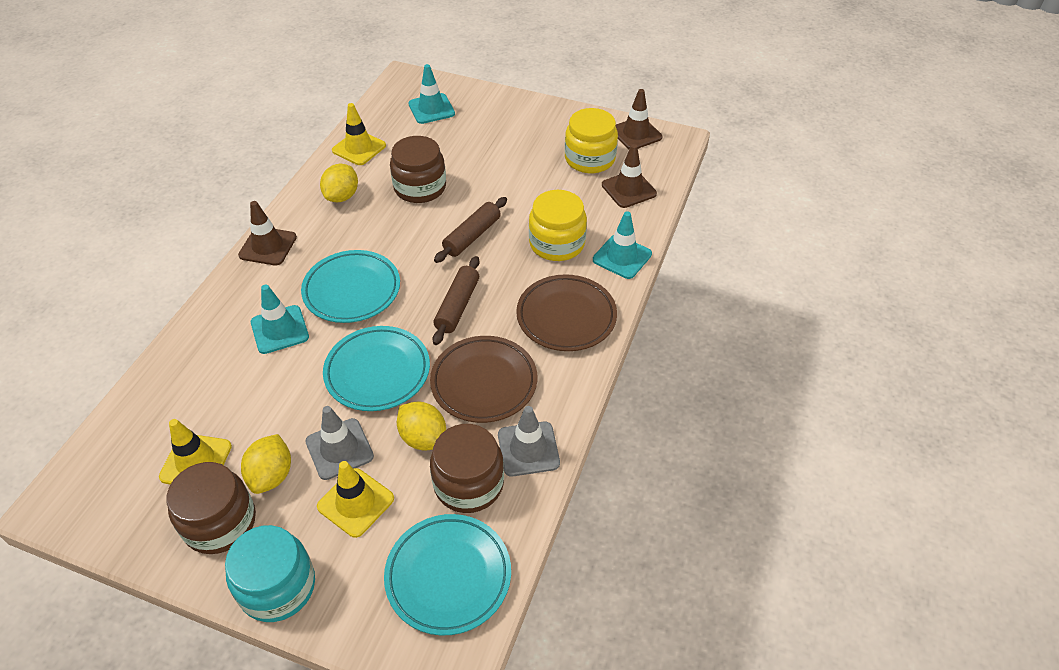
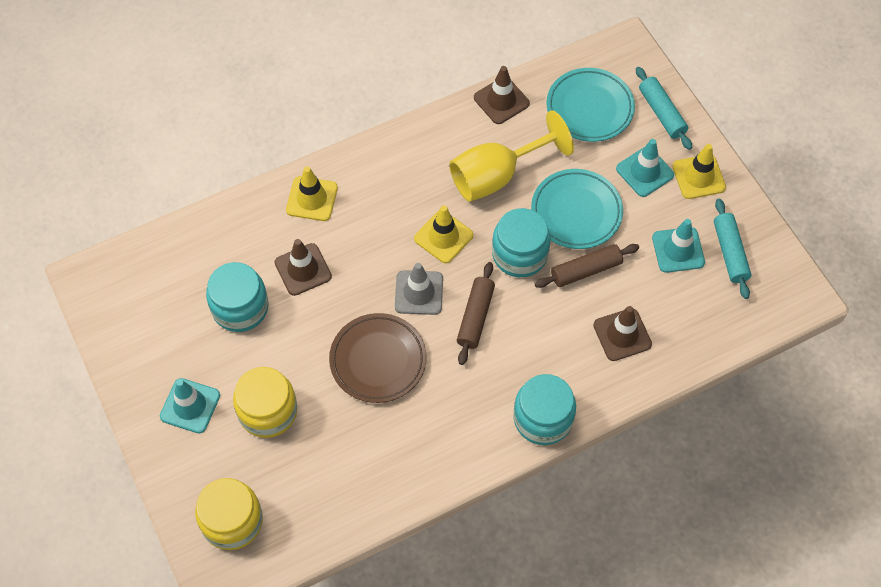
brown jar: [167,462,256,554] [390,136,446,203] [430,424,504,513] = 3 -> none = 0
brown plate: [430,336,537,423] [516,274,617,351] = 2 -> [329,313,427,403] = 1
grey traffic cone: [305,406,374,480] [498,406,560,476] = 2 -> [395,263,443,315] = 1
turquoise jar: [225,525,315,622] = 1 -> [206,262,269,332] [492,208,551,277] [513,374,576,445] = 3
turquoise plate: [301,250,400,323] [323,326,430,411] [384,514,511,636] = 3 -> [531,169,623,249] [546,68,635,142] = 2
turquoise rolling pin: none = 0 -> [636,67,692,150] [714,198,752,299] = 2
yellow goblet: none = 0 -> [449,110,574,202] = 1
yellow lemon: [241,434,291,494] [320,164,358,202] [397,402,446,451] = 3 -> none = 0

